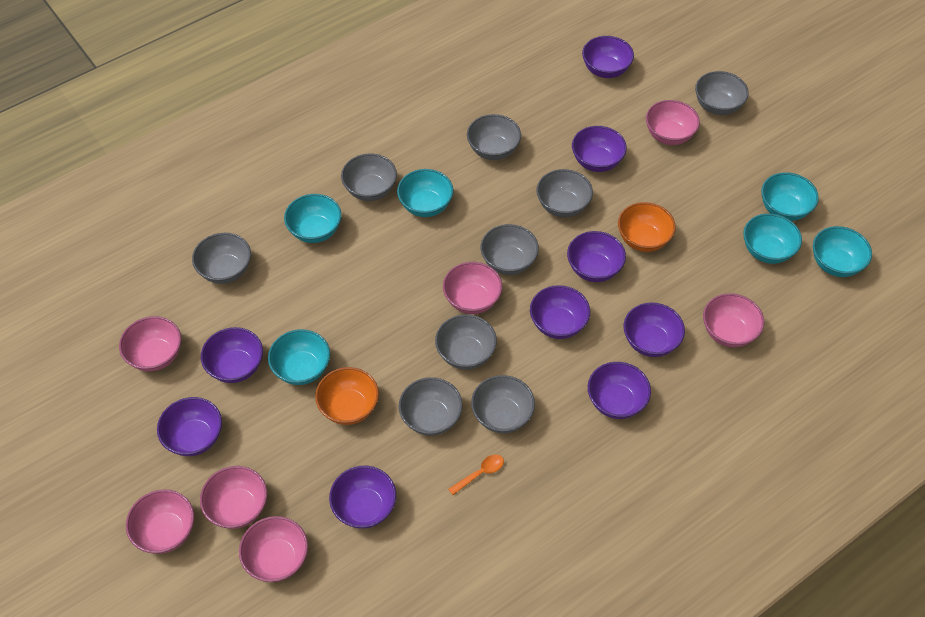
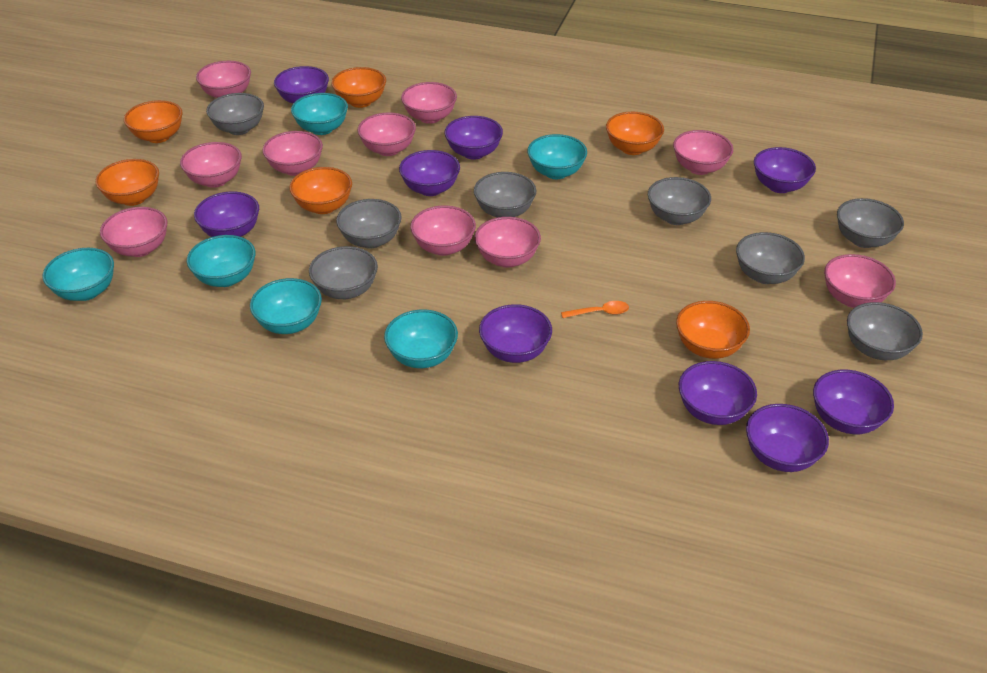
grey bowl: [192,233,251,284] [341,153,397,201] [399,377,463,436] [435,314,497,370] [467,114,521,160] [471,375,535,433] [480,224,539,275] [537,169,593,217] [695,71,749,115] = 9 -> [206,93,264,135] [309,246,378,299] [336,199,402,249] [474,172,536,218] [648,177,711,225] [736,232,805,284] [837,198,904,248] [847,302,923,360] = 8
orange bowl: [315,367,379,425] [618,202,676,252] = 2 -> [95,159,159,206] [124,100,183,143] [289,167,352,214] [331,67,386,108] [606,112,664,155] [676,301,750,359] = 6
pink bowl: [119,316,181,371] [126,489,194,554] [200,466,267,529] [239,516,308,582] [443,262,502,314] [646,100,700,145] [703,293,764,347] = 7 -> [100,207,168,257] [180,142,242,188] [196,61,251,98] [263,131,323,176] [358,113,416,156] [401,82,457,124] [410,206,476,256] [475,217,541,268] [673,130,733,175] [824,254,896,308] = 10

